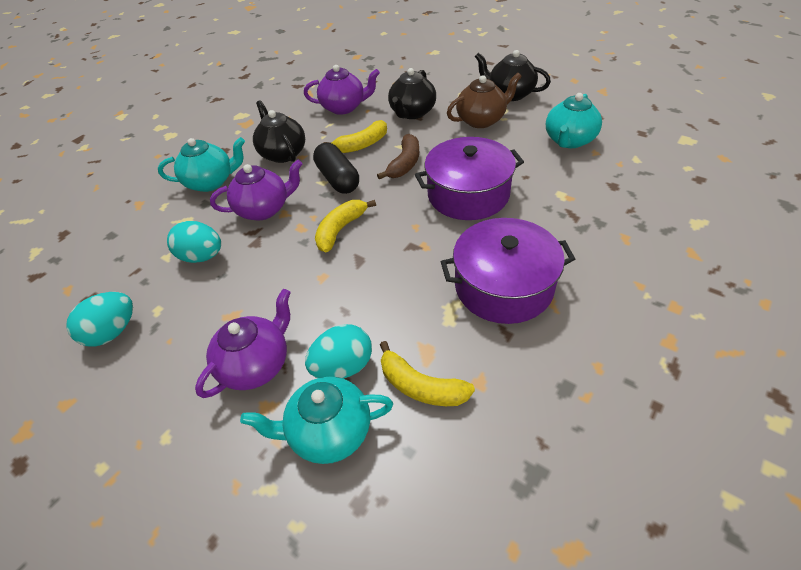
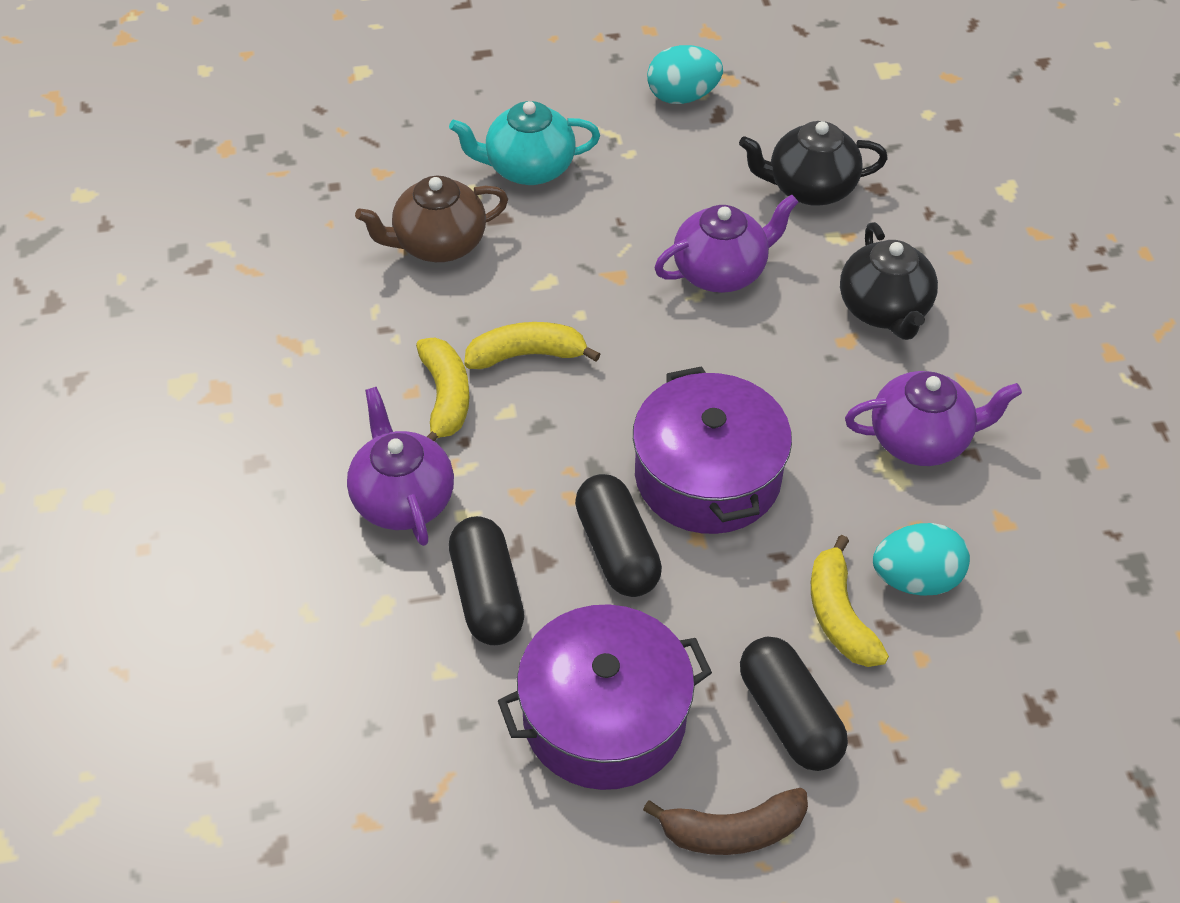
black capsule: [313,143,359,194] = 1 -> [449,516,524,645] [575,474,662,597] [740,637,848,771] = 3
black teapot: [253,100,305,163] [388,68,436,119] [475,50,551,101] = 3 -> [739,121,888,206] [840,222,938,340] = 2
turquoise egg: [66,292,133,347] [167,221,221,263] [305,324,372,379] = 3 -> [647,45,723,104] [873,523,970,596] = 2
turquoise teapot: [158,137,245,192] [240,376,393,464] [546,93,602,148] = 3 -> [449,101,600,185] = 1

